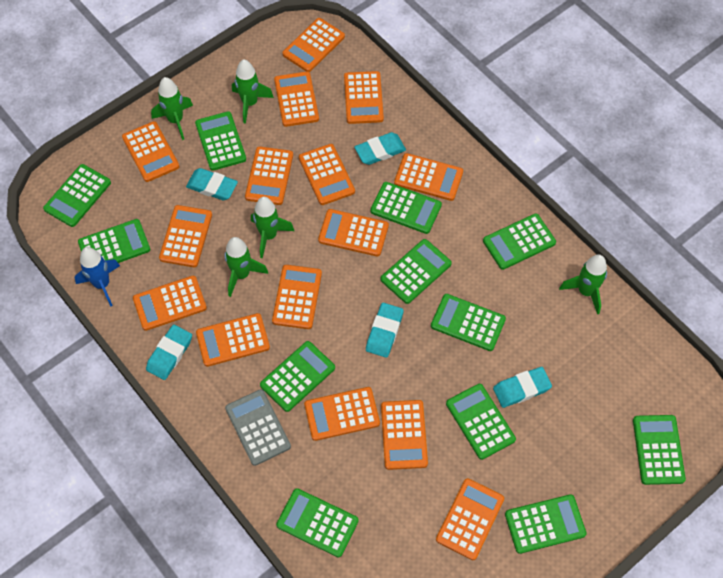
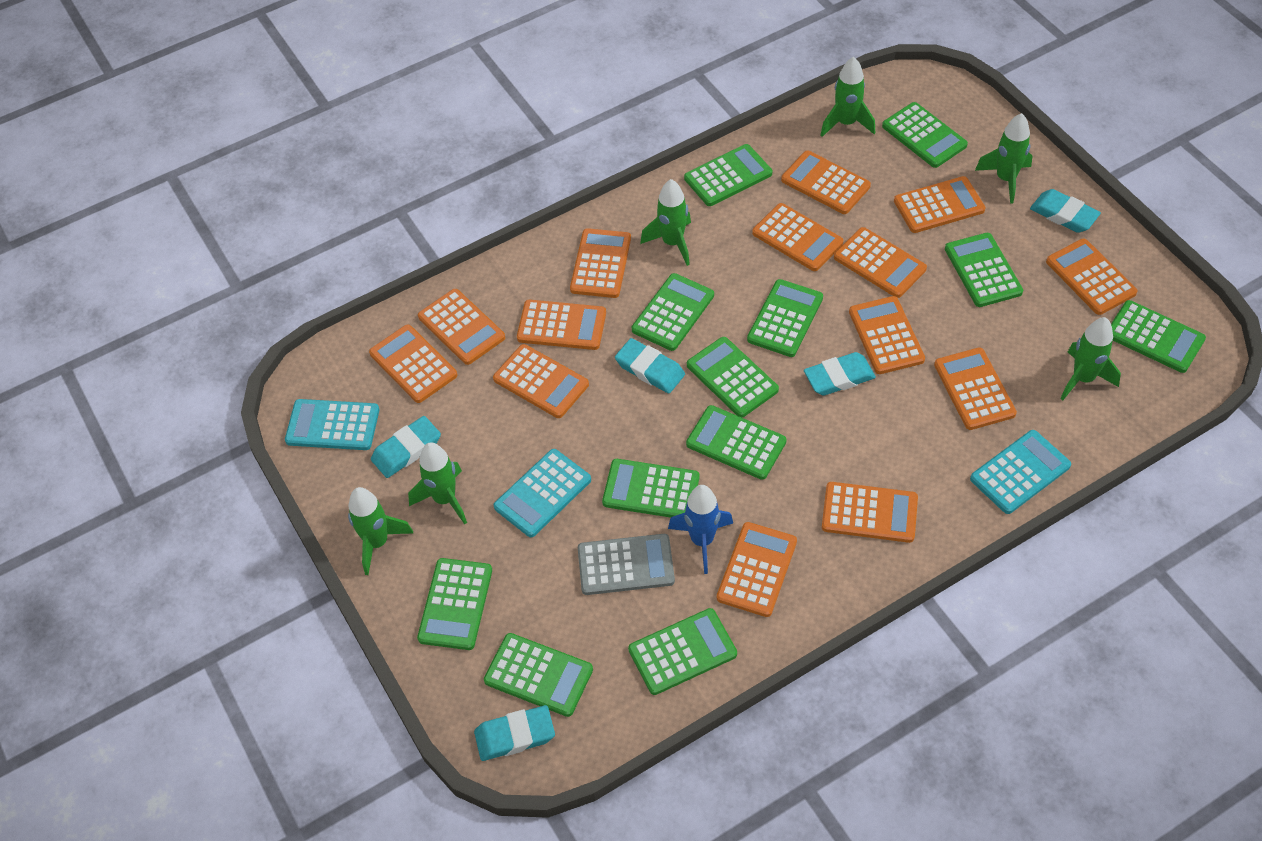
green rocket: [151,77,193,140] [224,237,268,297] [232,59,274,124] [251,197,294,258] [559,255,607,314] = 5 -> [348,487,413,575] [408,442,467,525] [640,179,691,266] [820,57,875,137] [975,113,1032,204] [1060,317,1121,400] = 6
orange calculator: [122,121,180,182] [133,276,207,331] [159,205,212,267] [196,313,270,367] [245,146,293,205] [272,265,322,329] [274,71,319,127] [282,18,345,72] [299,144,355,205] [304,387,380,441] [318,209,389,256] [344,71,384,124] [381,400,428,470] [394,153,463,201] [436,478,504,560] = 15 -> [369,324,458,403] [418,289,505,365] [493,344,589,418] [517,300,606,350] [570,228,631,298] [717,522,797,617] [752,203,843,271] [781,150,871,214] [822,482,918,543] [834,227,927,298] [849,296,925,374] [894,176,986,233] [934,347,1017,430] [1046,239,1138,315] = 14
turquoise calculator: none = 0 -> [285,399,379,450] [494,449,591,537] [970,430,1071,514] = 3

